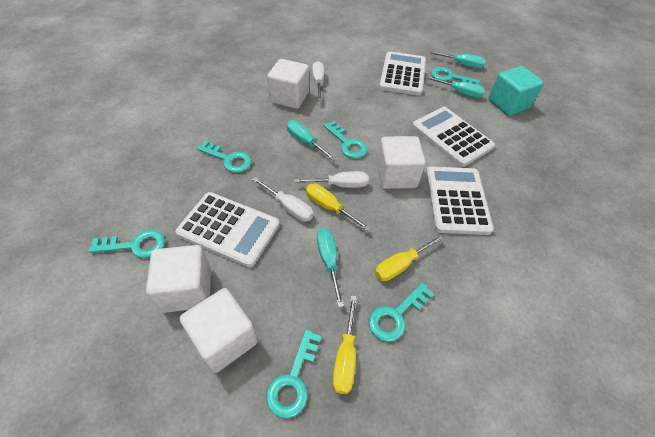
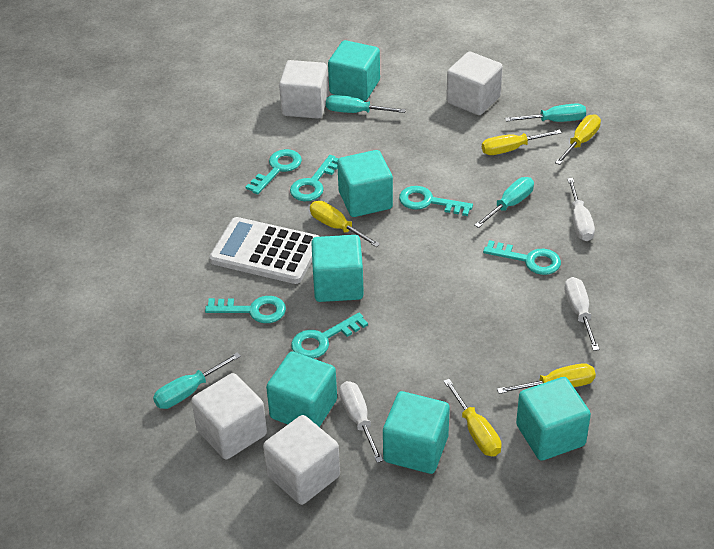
turquoise cube: [488,66,544,116] = 1 -> [266,352,337,427] [311,235,364,302] [328,40,380,101] [337,150,393,217] [383,391,450,474] [516,377,591,461] = 6
white calculator: [175,192,280,267] [379,51,426,96] [412,107,495,167] [426,166,494,235] = 4 -> [209,217,320,284] = 1
yellow screwdriver: [306,183,370,231] [332,295,357,394] [375,234,444,281] = 3 -> [310,201,380,247] [444,379,501,456] [482,129,562,155] [497,363,596,394] [555,114,601,165] = 5

